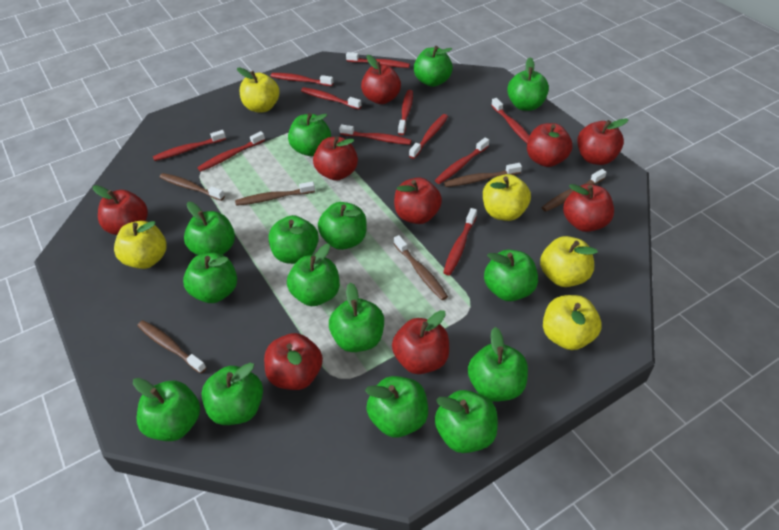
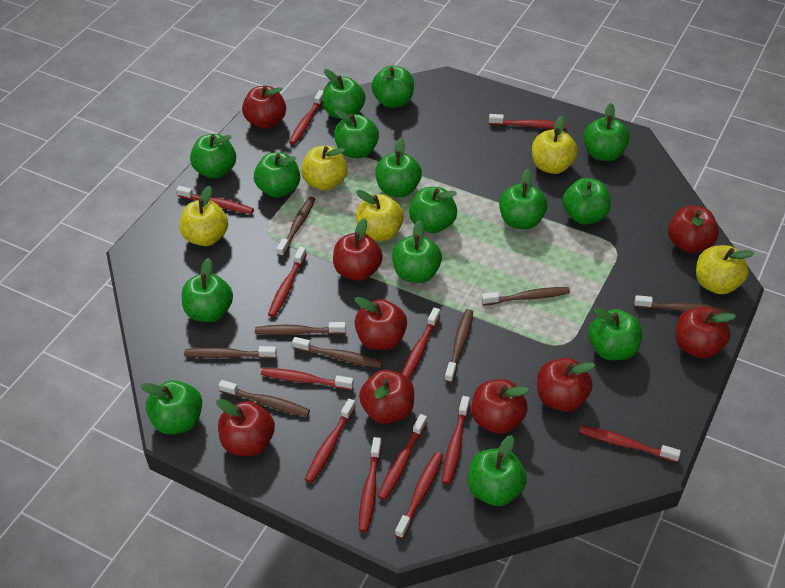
brown toothbrush: [137,320,207,374] [159,173,225,201] [235,182,315,206] [394,235,448,300] [444,163,522,187] [541,169,607,212] = 6 -> [184,346,277,359] [218,380,310,416] [255,322,346,335] [277,197,315,257] [292,337,383,368] [445,309,473,383] [481,287,570,306] [634,295,727,314] = 8
red toothbrush: [153,130,226,161] [197,131,265,172] [271,73,334,86] [301,87,362,109] [339,124,412,145] [346,52,410,68] [398,90,413,135] [409,114,448,159] [435,138,489,184] [443,208,477,275] [491,98,529,143] = 11 -> [176,186,254,214] [261,368,354,390] [268,247,307,317] [289,90,323,145] [305,398,356,483] [359,437,382,532] [378,414,427,500] [395,452,443,539] [401,308,440,379] [442,396,470,485] [489,114,567,129] [579,426,681,462] = 12

